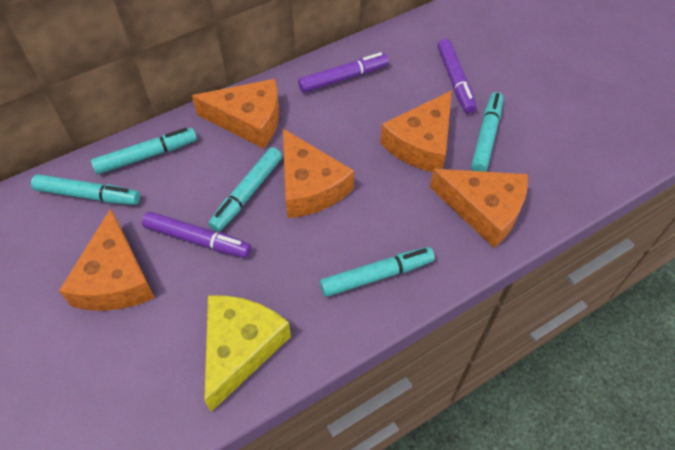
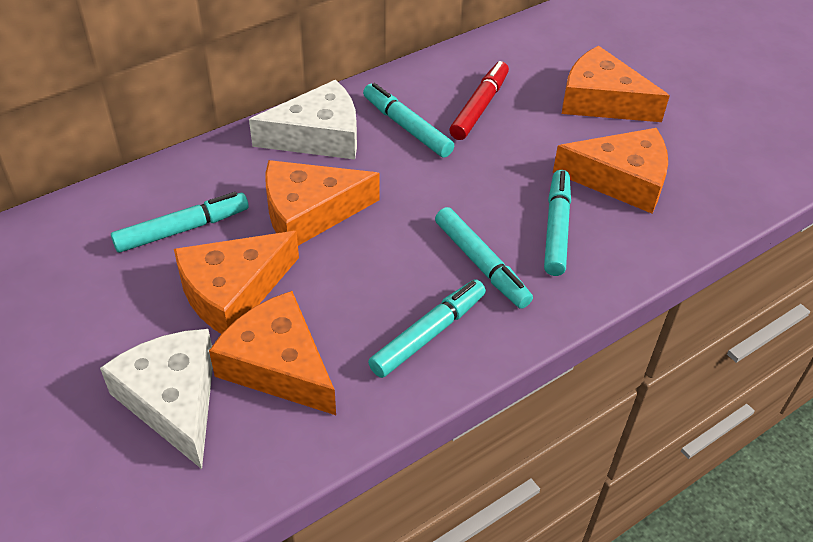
purple marker: [142,212,251,258] [298,52,389,93] [437,39,477,114] = 3 -> none = 0
red marker: none = 0 -> [449,61,509,140] = 1
white cheese: none = 0 -> [100,329,213,469] [249,80,357,160] = 2
yellow cheese: [204,296,291,412] = 1 -> none = 0

